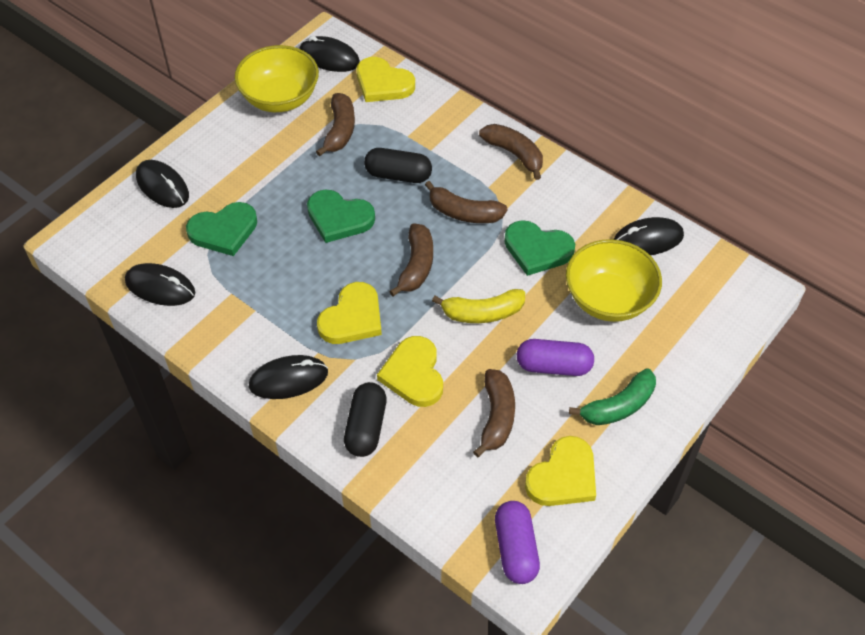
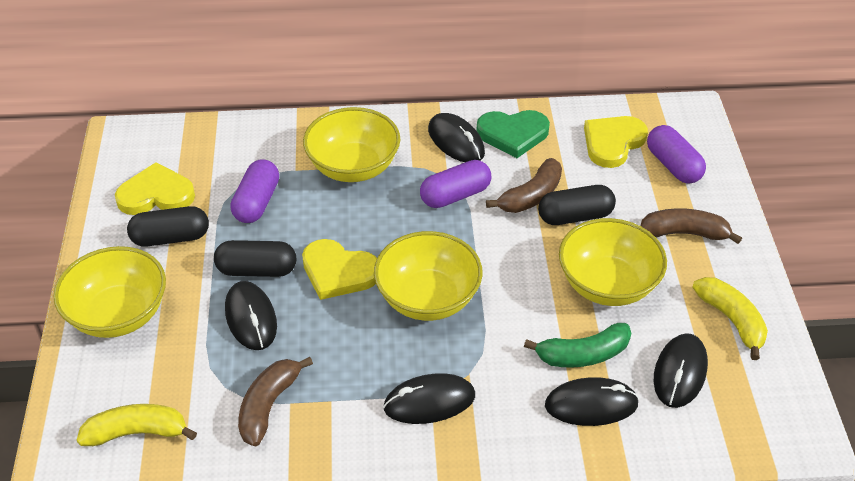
black capsule: [344,382,387,457] [364,148,432,183] = 2 -> [127,206,209,247] [214,240,296,277] [538,185,616,225] = 3
brown banana: [316,93,355,156] [389,223,433,296] [425,181,507,223] [473,369,515,457] [479,124,543,180] = 5 -> [238,357,313,446] [486,158,562,213] [640,208,742,244] = 3
green heart: [186,202,257,256] [307,190,375,243] [504,220,575,276] = 3 -> [477,110,550,158] = 1
purple capsule: [495,501,540,584] [517,339,594,376] = 2 -> [230,159,279,223] [420,160,491,208] [647,125,706,184] = 3
yellow banana: [432,289,525,323] = 1 -> [77,404,197,446] [692,277,768,360] = 2
yellow bowl: [235,45,319,112] [566,239,662,322] = 2 -> [53,246,166,338] [303,107,400,182] [374,231,483,321] [559,218,667,306] = 4
yellow heart: [317,282,382,344] [357,57,415,102] [377,336,443,407] [525,436,596,506] = 4 -> [115,162,195,215] [302,239,377,300] [584,116,648,168] = 3

